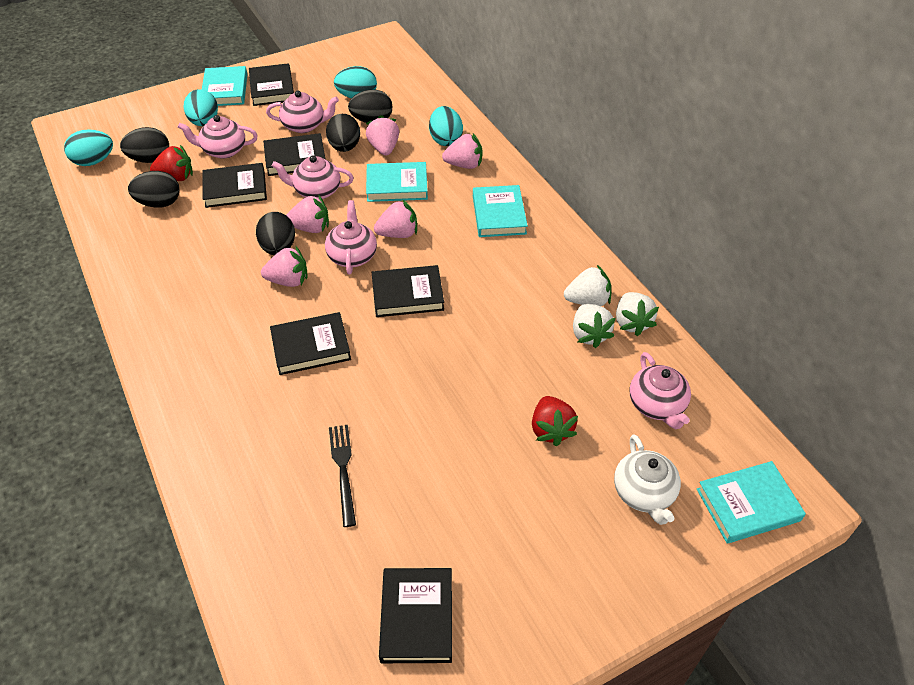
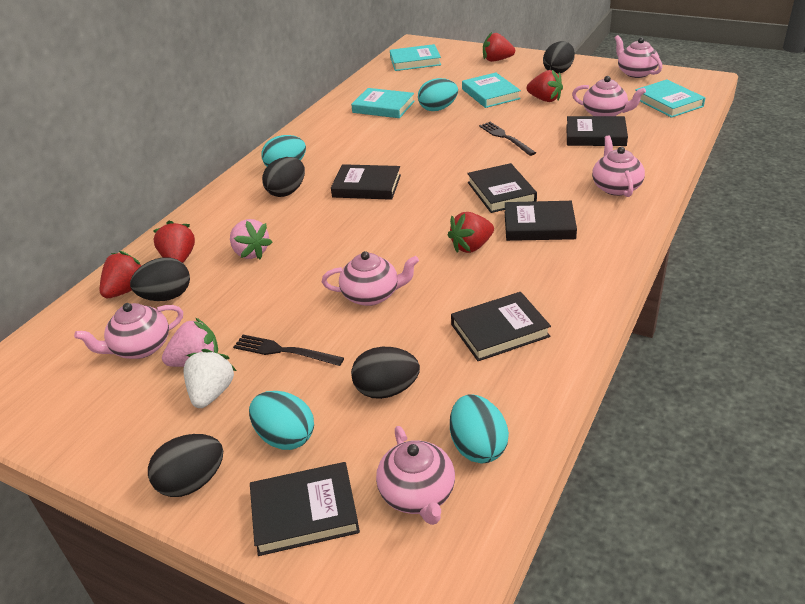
black fork: [329,425,356,527] = 1 -> [233,335,344,366] [479,122,536,156] = 2
pink strawberry: [261,246,307,287] [286,195,329,233] [366,115,399,156] [374,199,417,238] [442,133,482,169] = 5 -> [162,317,218,367] [230,219,273,259] = 2
pink teapot: [178,115,258,159] [266,91,339,133] [272,155,354,199] [325,200,377,275] [630,352,691,429] = 5 -> [74,303,183,359] [322,251,419,306] [376,426,455,525] [572,76,646,116] [592,135,645,197] [615,35,662,78] = 6
red strawberry: [150,145,193,181] [532,396,578,446] = 2 -> [100,251,142,298] [153,220,195,263] [448,212,494,253] [483,32,515,62] [527,70,563,102] = 5
white strawberry: [564,265,611,306] [573,304,616,348] [616,292,659,336] = 3 -> [183,349,236,408] = 1
white teapot: [614,434,681,525] = 1 -> none = 0

